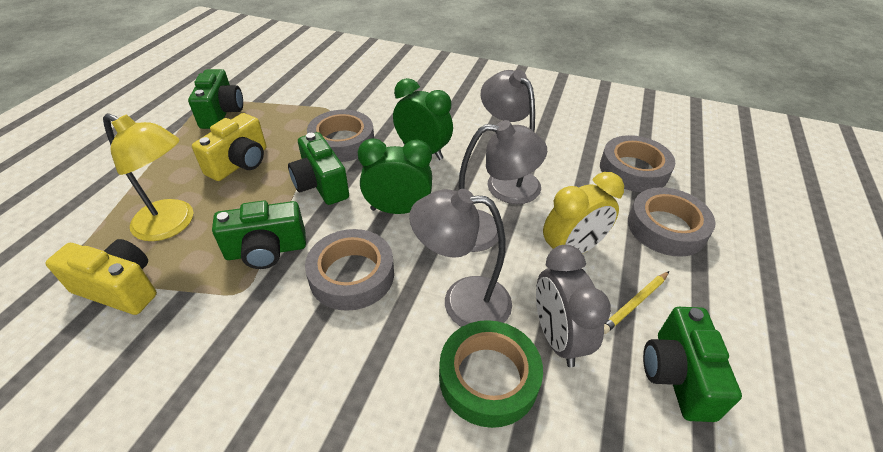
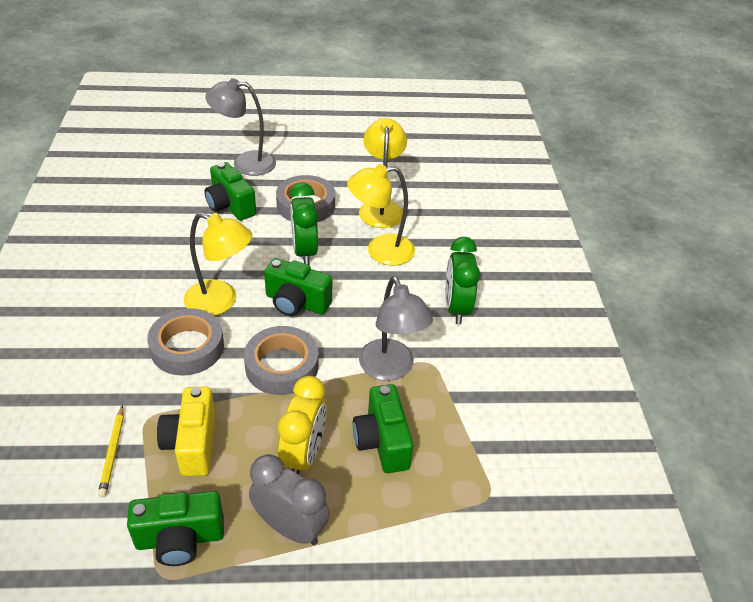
green tape: [439,320,543,428] = 1 -> none = 0
grey lamp: [409,189,512,327] [459,120,547,252] [481,70,541,204] = 3 -> [205,78,276,176] [359,276,433,381] = 2
grey tape: [305,229,394,311] [307,110,374,162] [600,135,675,192] [628,187,715,257] = 4 -> [147,308,224,376] [244,326,319,395] [276,175,335,222] = 3
yellow camera: [45,239,157,315] [192,113,266,181] = 2 -> [157,387,215,476] = 1
yellow lamp: [103,113,194,241] = 1 -> [184,212,252,316] [347,164,415,266] [359,118,407,228] = 3

